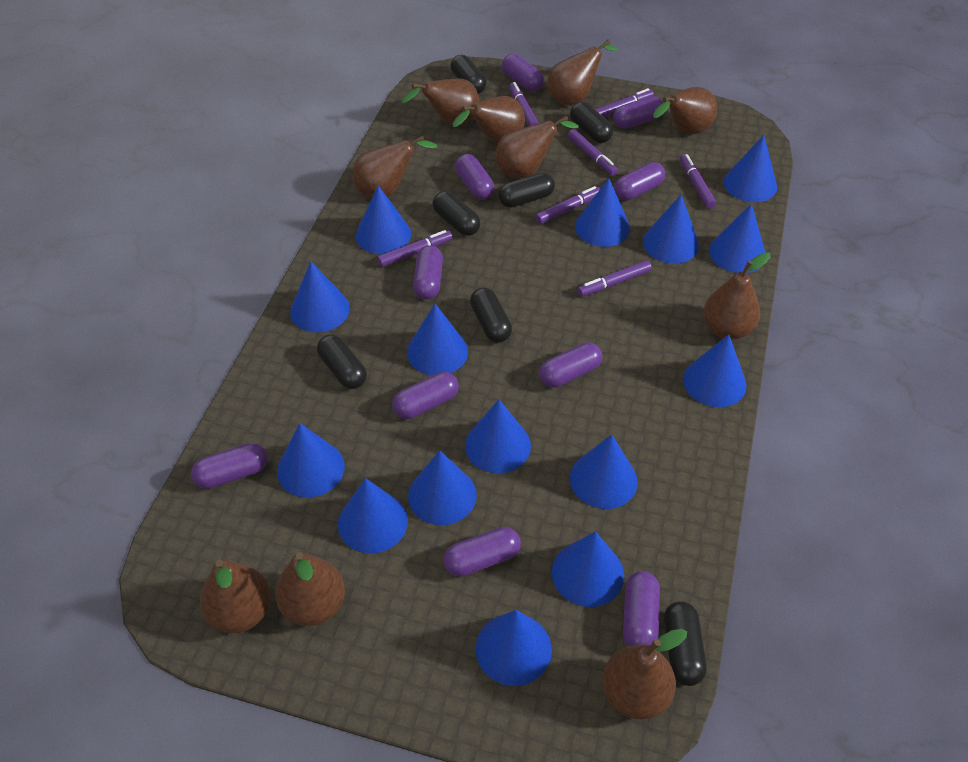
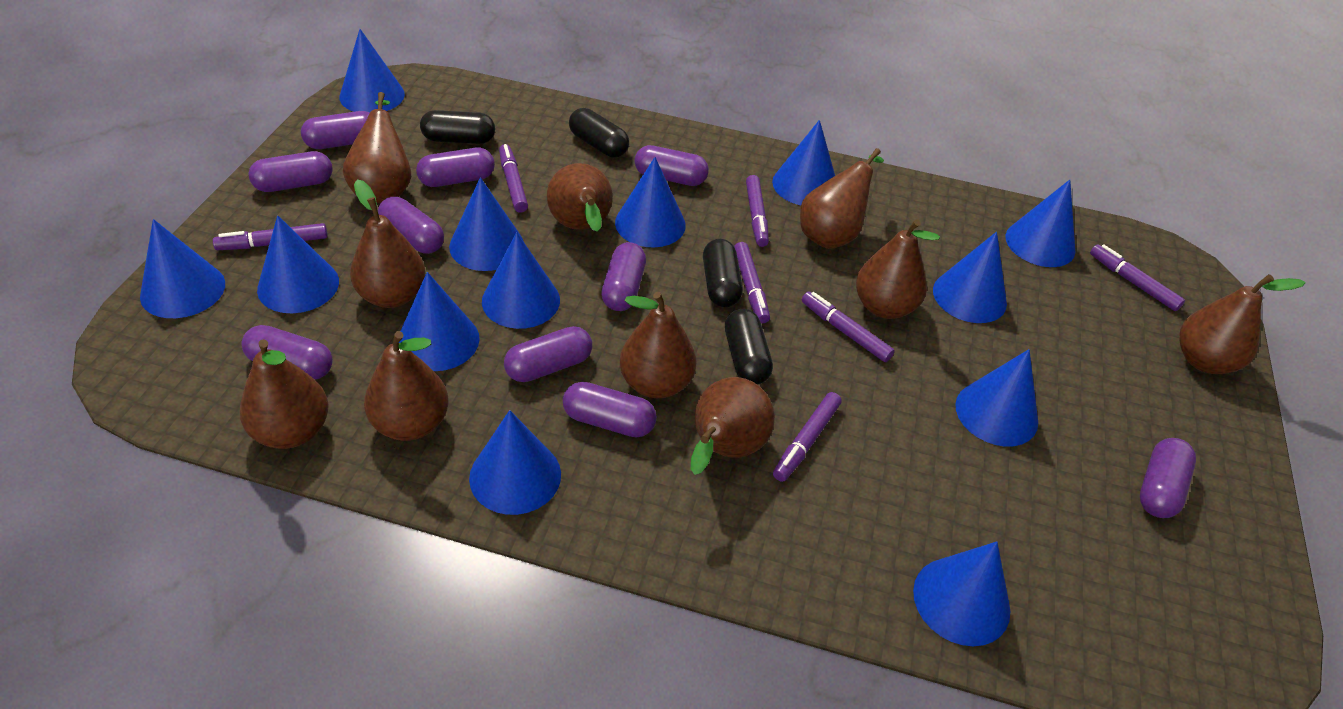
black capsule: [317,334,367,389] [432,191,481,236] [450,55,487,94] [470,287,512,343] [498,173,555,208] [570,102,613,143] [664,601,707,686] = 7 -> [420,110,495,144] [569,108,629,157] [703,239,743,307] [725,309,773,384] = 4
blue cone: [277,423,345,498] [290,261,350,332] [338,478,408,553] [356,185,411,254] [407,304,468,375] [408,450,477,525] [465,400,531,473] [476,610,552,686] [552,531,624,607] [570,434,638,509] [575,178,630,247] [643,194,699,264] [683,335,746,407] [709,204,765,273] [724,135,777,202] = 15 -> [140,219,225,318] [257,216,339,313] [339,29,405,112] [399,272,480,371] [449,177,524,271] [469,410,561,515] [482,232,560,329] [615,157,686,247] [772,120,835,205] [913,542,1010,646] [933,232,1007,323] [955,349,1038,447] [1005,180,1076,267] = 13

